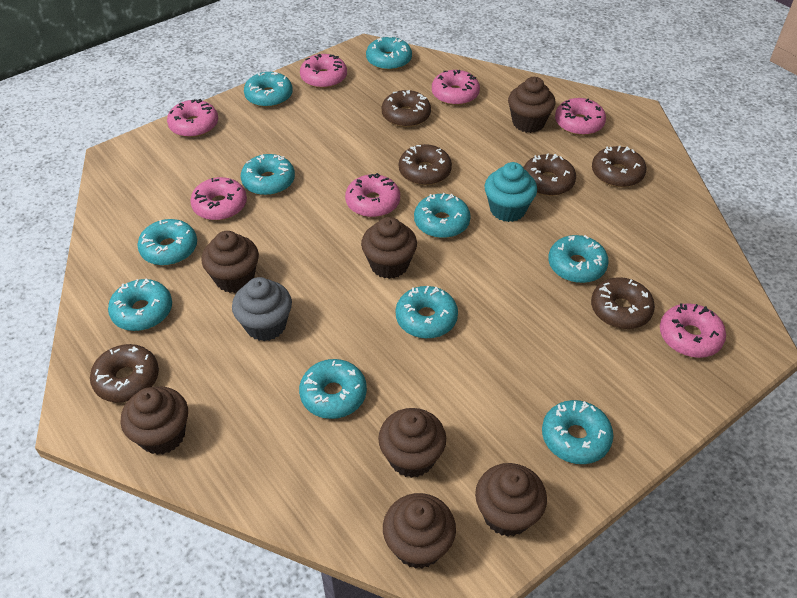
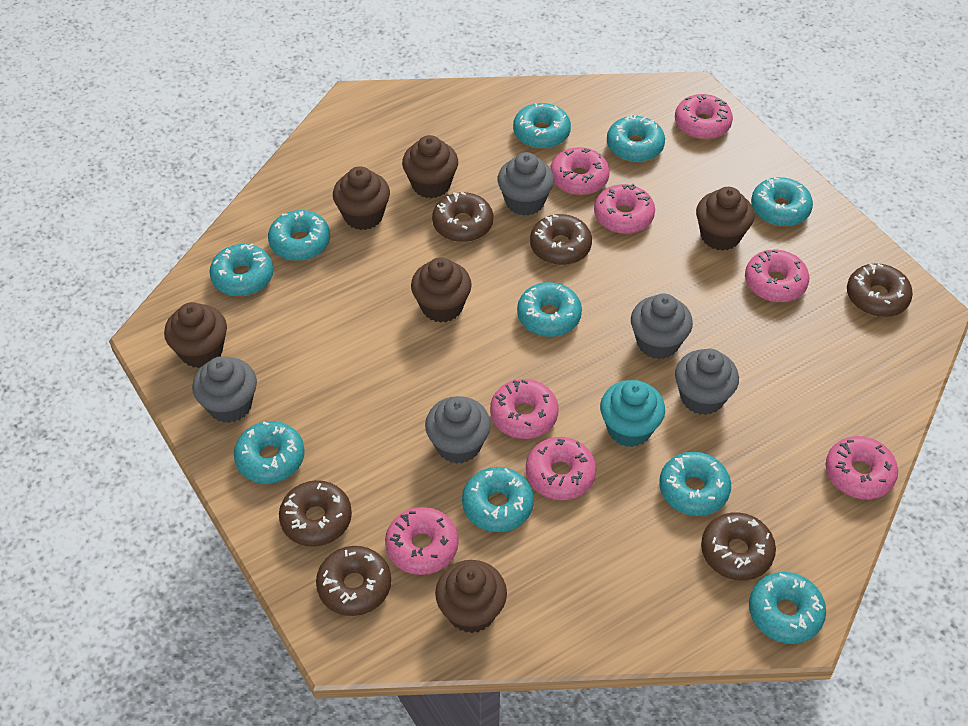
brown cupcake: [121,386,188,455] [202,231,259,293] [361,217,417,279] [378,408,446,478] [383,493,456,569] [475,463,547,537] [508,77,556,133] = 7 -> [164,302,227,368] [333,166,390,230] [402,135,458,198] [411,257,472,323] [435,560,507,633] [696,187,754,251] = 6
grey cupcake: [232,277,292,341] = 1 -> [192,356,257,423] [425,396,491,464] [498,152,554,216] [631,293,693,359] [675,349,739,415] = 5
pink donut: [167,99,218,138] [190,177,247,221] [300,54,347,88] [345,173,400,217] [432,70,480,106] [555,98,606,136] [660,303,726,358] = 7 -> [385,507,459,575] [490,379,559,439] [526,437,596,500] [550,147,610,195] [594,184,655,234] [675,94,733,139] [745,250,809,302] [826,436,898,499] = 8

